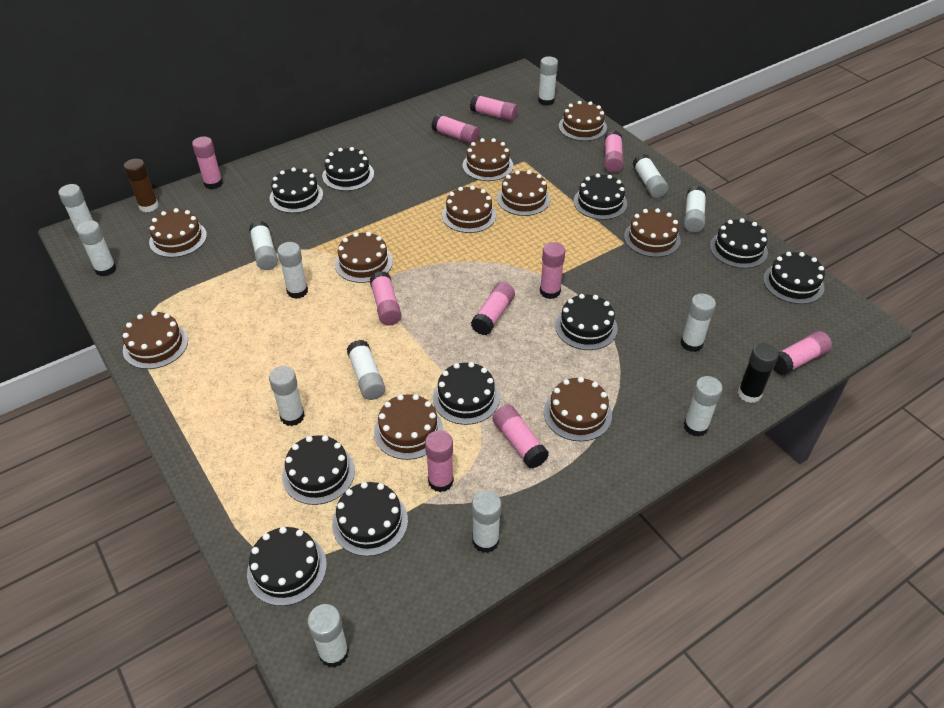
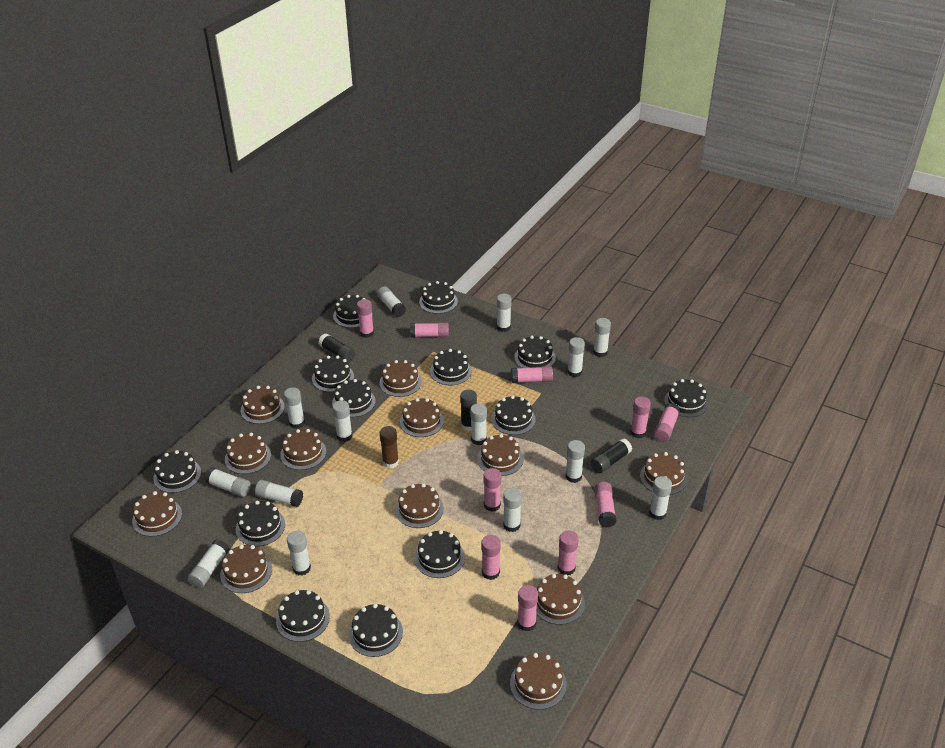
black cake: [247,527,327,606] [270,167,323,213] [282,435,355,505] [322,147,374,191] [332,482,408,556] [433,362,500,425] [555,294,618,350] [574,173,627,220] [710,218,768,268] [763,252,825,304] = 10 -> [153,450,201,493] [236,501,285,546] [276,590,330,642] [312,355,354,392] [332,379,376,417] [333,295,365,328] [349,604,403,657] [414,530,465,578] [419,281,458,314] [430,349,472,385] [491,395,536,435] [514,336,556,368] [664,379,708,417] = 13
black glue stick: [738,343,779,403] = 1 -> [318,333,355,362] [460,390,477,431] [591,438,632,473] = 3
brown cake: [122,311,188,369] [149,208,207,258] [335,232,393,283] [374,394,443,460] [442,186,496,233] [462,138,513,181] [497,170,550,216] [544,377,612,441] [559,101,607,141] [624,208,681,257] = 10 -> [132,491,182,537] [220,545,272,593] [225,433,271,474] [241,386,285,424] [280,429,326,470] [379,360,422,397] [395,483,444,528] [400,398,444,437] [477,434,523,476] [510,653,567,710] [536,574,585,625] [640,452,687,495] = 12
white glue stick: [58,184,93,237] [76,220,116,276] [249,221,278,270] [269,366,305,426] [277,242,308,299] [308,604,349,668] [347,340,386,400] [472,490,501,553] [538,56,558,106] [633,154,668,198] [681,294,716,352] [684,186,706,233] [684,376,723,437] = 13 -> [188,539,229,588] [204,467,251,497] [255,480,303,507] [284,387,305,429] [287,531,311,576] [332,400,353,442] [377,287,406,317] [470,403,487,445] [497,294,512,332] [503,488,522,532] [566,440,585,483] [567,337,585,377] [593,318,611,357] [649,476,672,520] = 14

